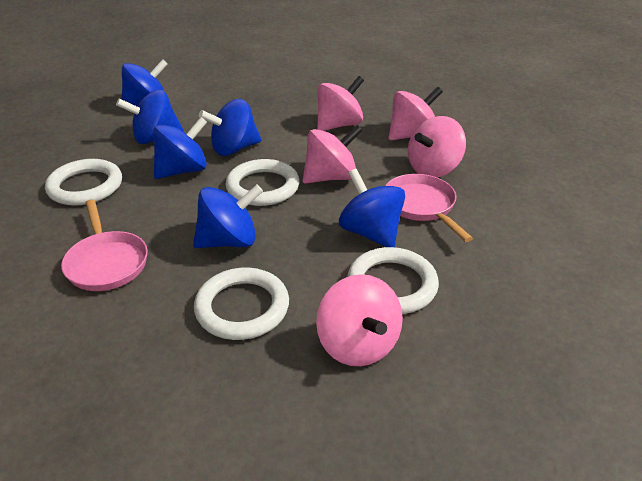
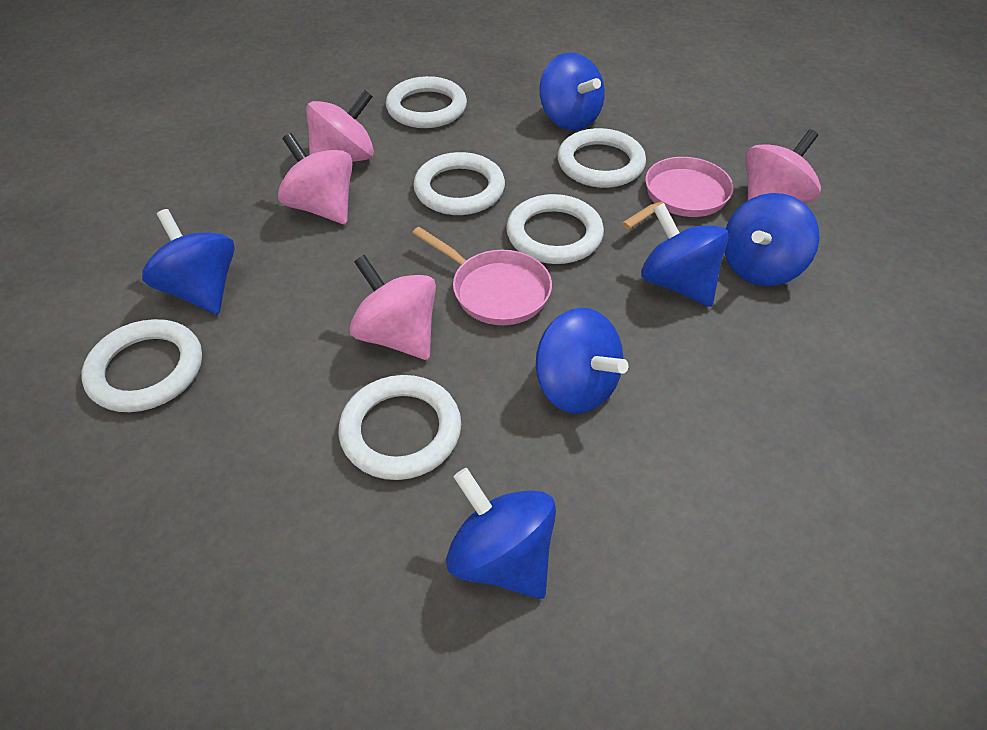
pink spinning top: [302,125,363,184] [316,274,403,366] [317,76,364,131] [388,87,443,140] [408,116,466,177] = 5 -> [278,133,353,224] [306,90,374,162] [350,255,436,360] [745,129,821,204] = 4
white ring: [45,159,122,206] [194,268,289,340] [225,159,299,206] [347,247,439,314] = 4 -> [81,319,202,412] [339,375,461,480] [386,76,467,128] [413,152,505,215] [506,194,604,264] [558,128,646,188] = 6

